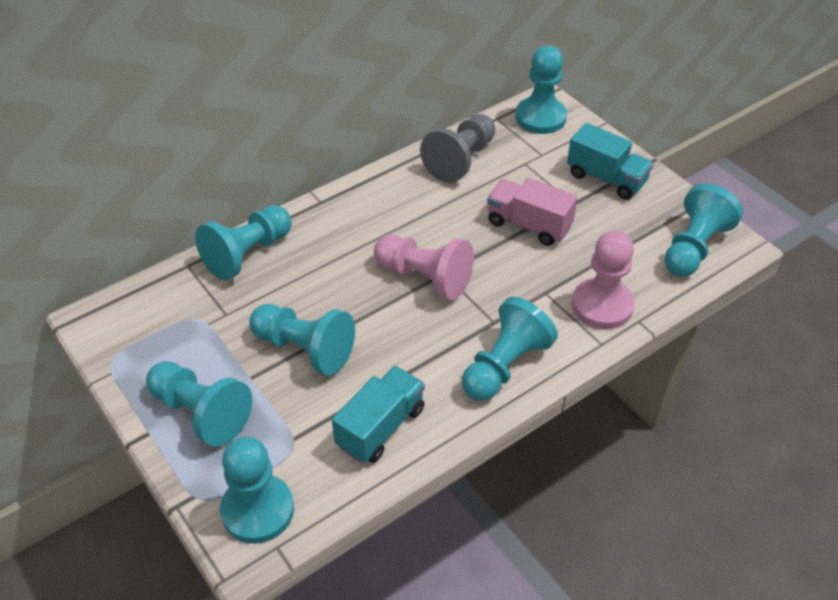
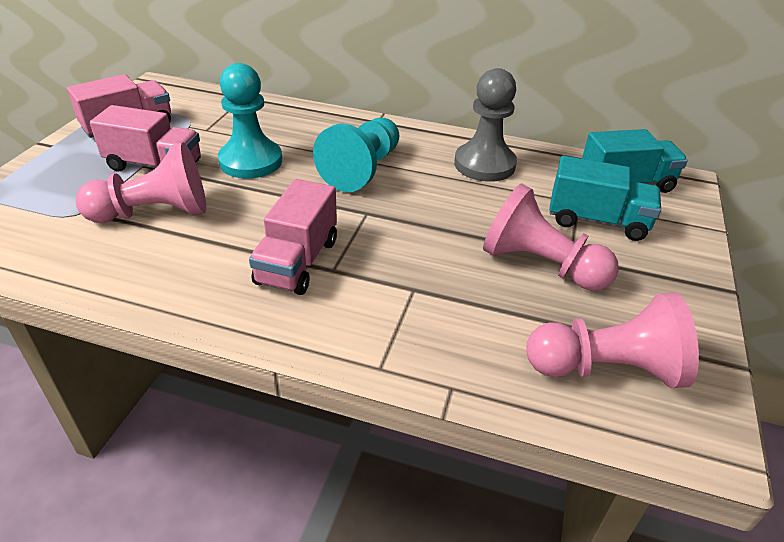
pink pawn: [374,235,474,300] [572,231,635,329] = 2 -> [76,143,206,223] [483,183,619,291] [526,293,699,388] = 3
pink truck: [487,178,578,246] = 1 -> [67,74,171,138] [90,105,201,171] [249,179,337,295] = 3
turquoise pawn: [146,361,252,447] [195,205,292,280] [220,437,294,544] [249,304,355,375] [462,297,558,401] [515,46,567,134] [664,183,743,277] = 7 -> [218,63,282,179] [313,118,399,192] = 2

